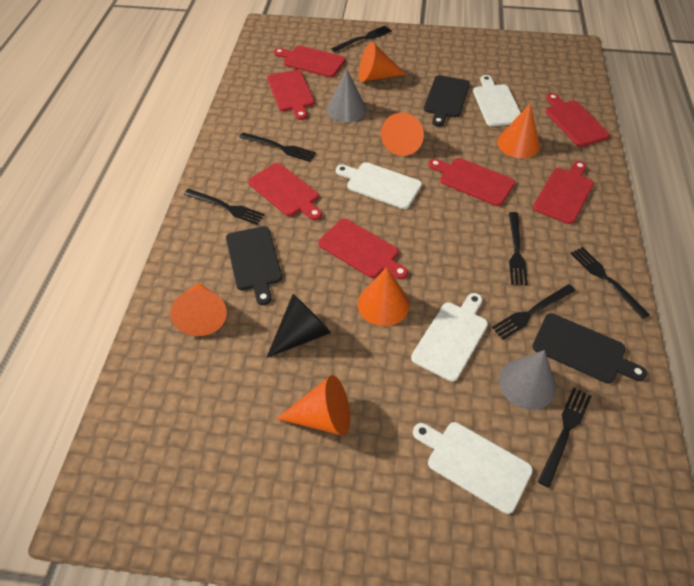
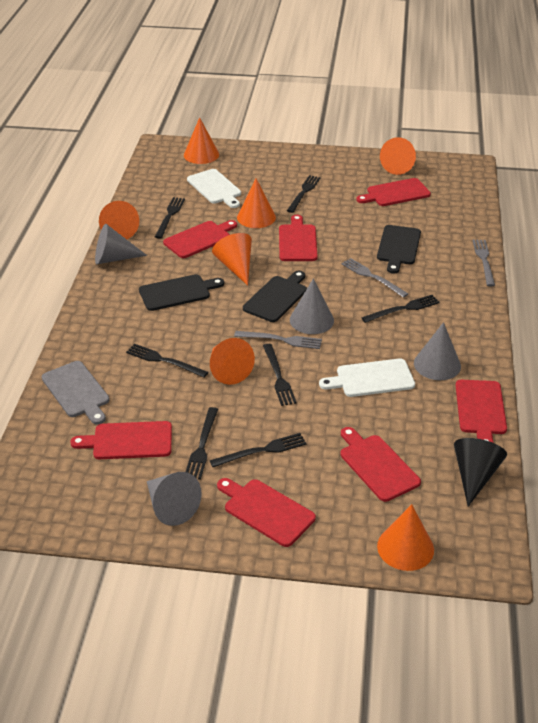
grey cone: [327,69,367,122] [499,350,556,410] = 2 -> [95,224,147,264] [147,472,202,526] [290,279,334,334] [414,322,461,380] = 4
grey cutting board: none = 0 -> [42,361,110,424] = 1
grey fork: none = 0 -> [234,331,322,349] [342,258,408,298] [473,240,495,286] = 3
orange cone: [170,283,227,336] [276,375,350,436] [358,267,409,326] [359,42,406,82] [381,113,424,156] [497,104,540,158] = 6 -> [99,201,139,239] [184,117,219,164] [210,338,255,385] [212,233,252,286] [237,179,276,228] [377,504,434,571] [380,137,416,175] = 7
white cutting board: [336,162,422,209] [411,293,488,382] [413,422,533,514] [473,75,521,126] = 4 -> [187,169,241,208] [319,359,415,397] = 2

